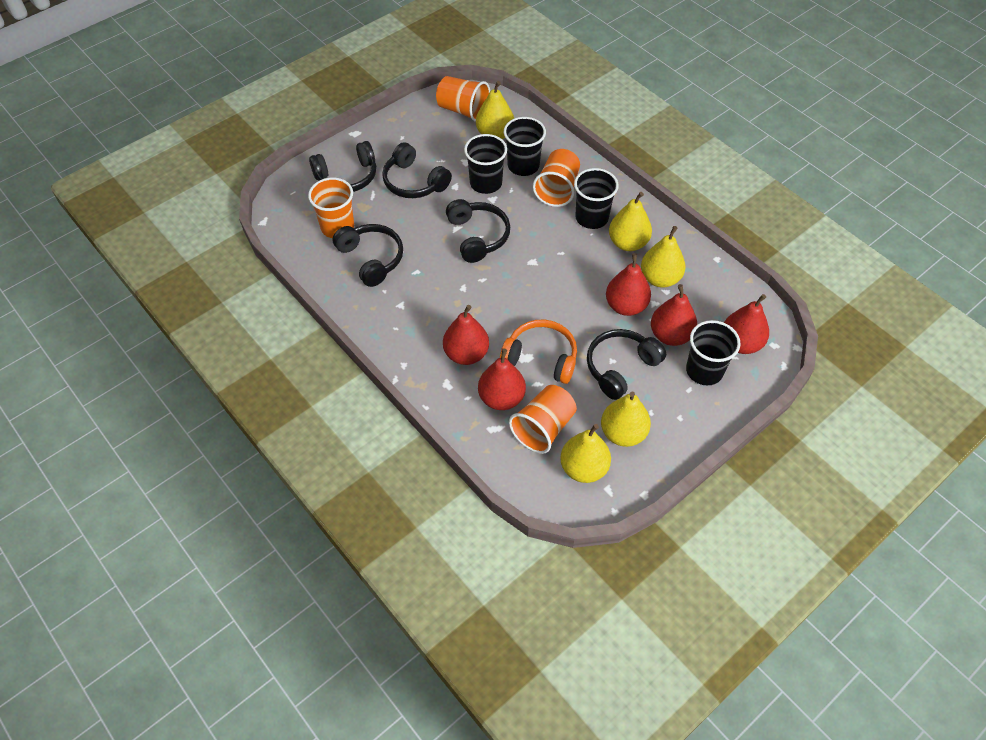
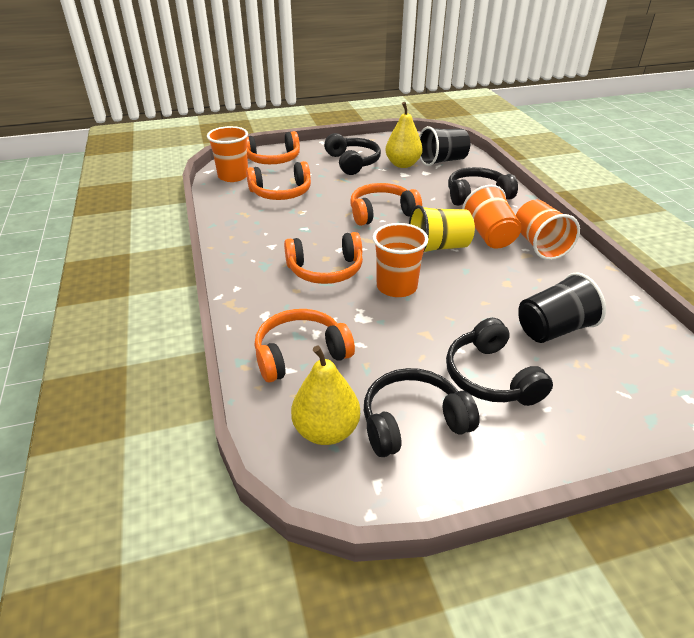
black cup: [464,134,507,194] [504,117,546,176] [574,168,619,229] [686,320,740,385] = 4 -> [419,126,470,166] [518,272,606,343] = 2
black headphones: [309,141,376,192] [333,224,403,287] [382,142,452,198] [446,199,510,263] [587,329,666,400] = 5 -> [324,133,381,175] [364,368,480,457] [446,318,553,406] [448,167,518,206] = 4
orange headphones: [500,319,577,384] = 1 -> [246,161,311,200] [247,131,300,164] [255,309,355,382] [284,232,363,284] [350,183,422,226] = 5
red pear: [443,305,489,365] [478,348,526,410] [606,253,651,316] [651,284,697,346] [724,294,769,354] = 5 -> none = 0
yellow cup: none = 0 -> [409,205,475,252] = 1
yellow pear: [476,81,514,139] [560,424,611,483] [601,391,651,447] [609,192,652,251] [641,226,685,287] = 5 -> [291,346,360,445] [386,102,423,168] = 2

